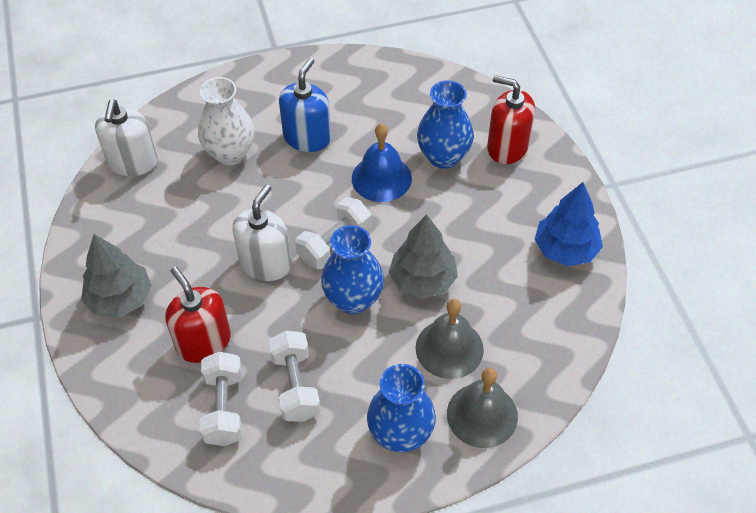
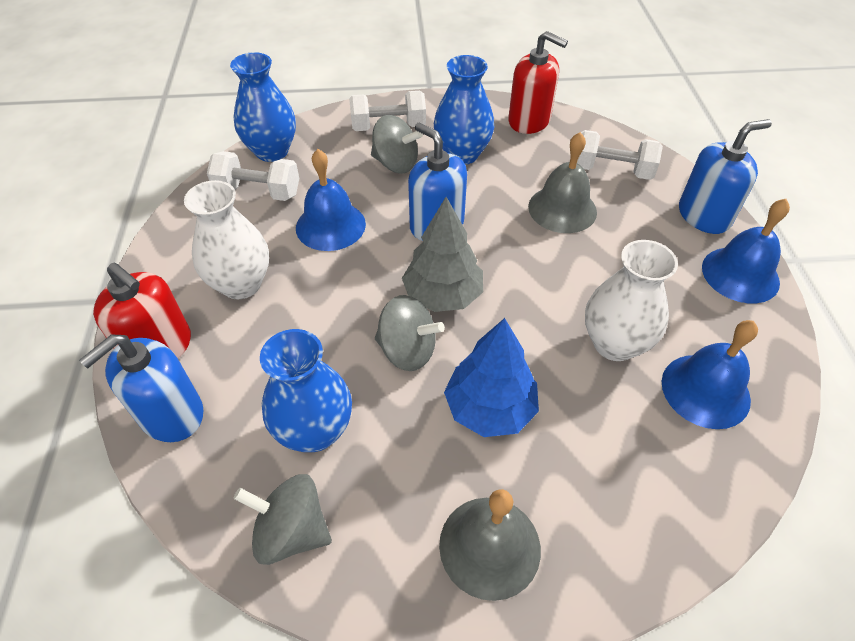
blue bell: [352,123,412,202] = 1 -> [296,149,366,251] [662,320,758,429] [702,199,790,303] = 3
blue soap dispenser: [279,58,331,152] = 1 -> [79,335,203,442] [408,123,467,241] [679,119,772,234] = 3
grey spinning top: none = 0 -> [234,474,332,565] [371,115,423,174] [375,295,445,371] = 3
grey tree: [81,234,152,318] [389,214,458,299] = 2 -> [402,197,483,312] = 1
white soap dispenser: [95,100,157,176] [232,185,292,281] = 2 -> none = 0
white vase: [198,77,254,165] = 1 -> [184,180,269,299] [585,240,678,361] = 2

